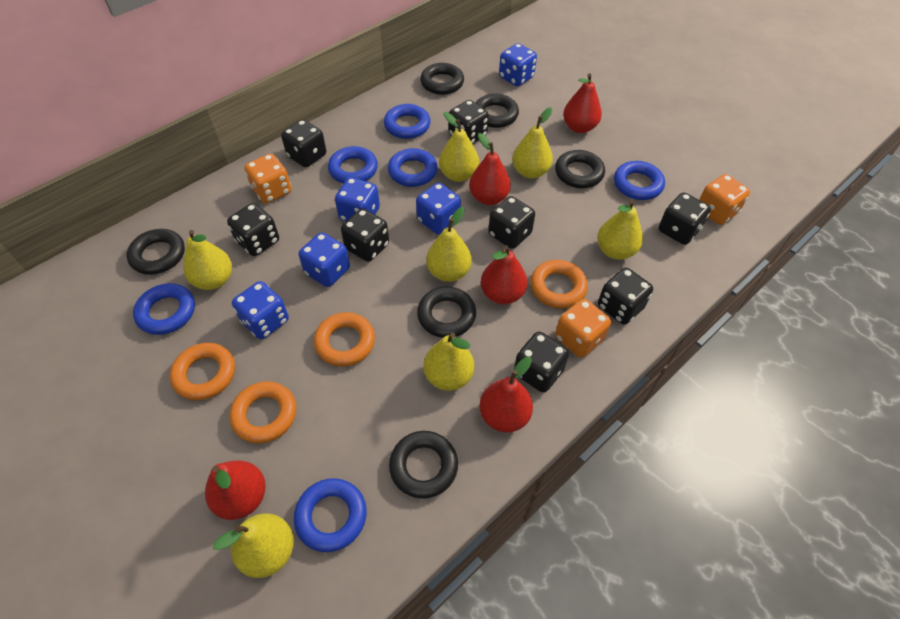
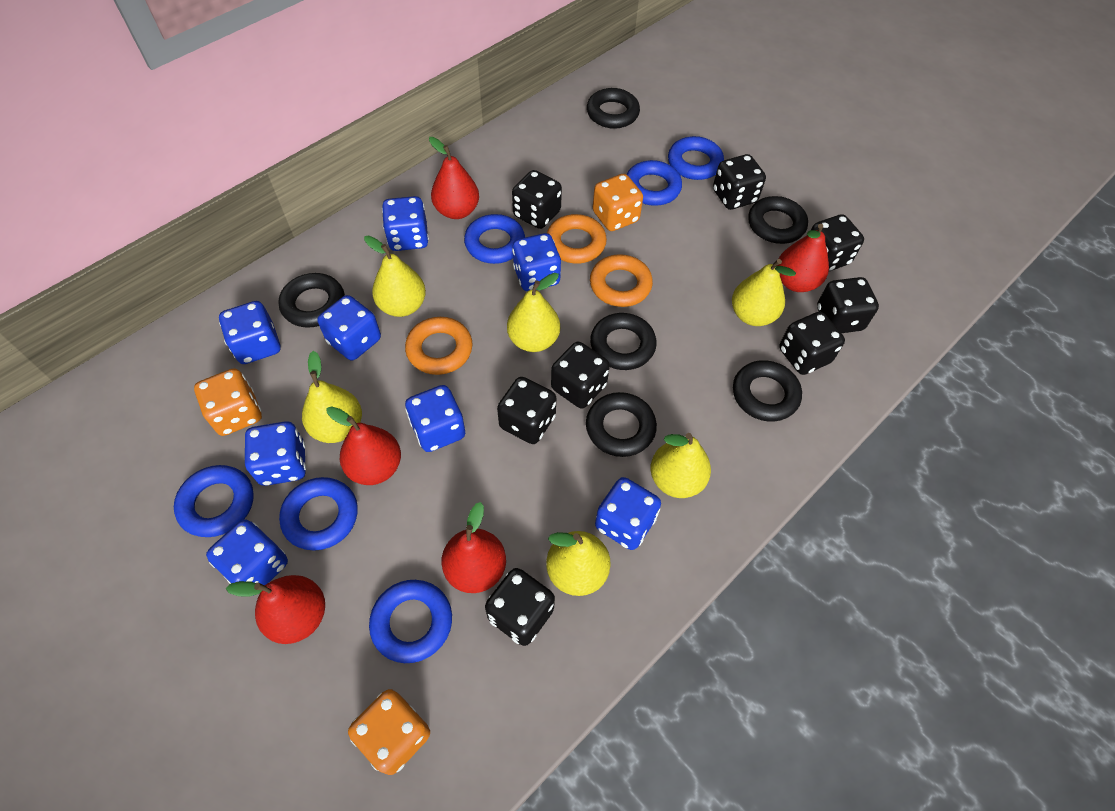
blue dice: [232,281,289,339] [299,232,350,287] [335,177,380,221] [416,183,461,234] [499,43,537,86] = 5 -> [206,519,288,586] [219,301,280,364] [245,421,306,486] [317,295,381,361] [382,196,429,251] [405,385,465,452] [512,233,561,291] [595,477,661,550] = 8
orange ring: [170,343,235,400] [229,381,296,443] [314,312,375,367] [530,260,588,308] = 4 -> [405,317,472,375] [547,214,607,264] [590,254,653,307] = 3
yellow pear: [183,230,232,290] [213,513,294,578] [424,333,474,391] [426,207,472,282] [439,112,479,182] [512,107,553,178] [597,200,643,260] = 7 -> [302,351,362,443] [364,235,426,317] [507,273,560,352] [546,531,611,596] [650,433,711,498] [732,259,796,326] = 6

